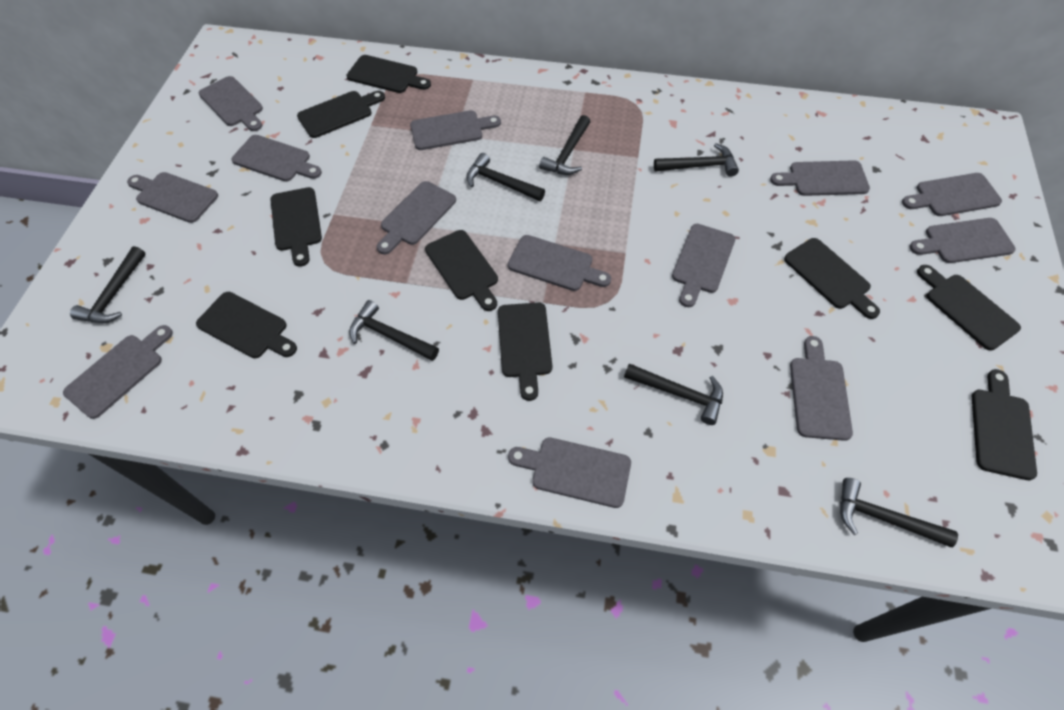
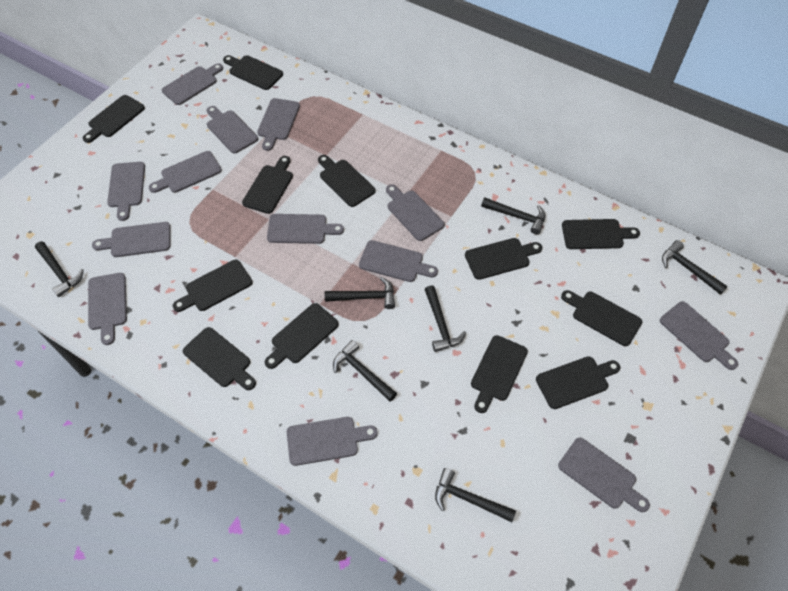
black cutting board: [196,292,297,358] [270,187,322,267] [297,91,385,138] [347,55,431,93] [425,230,498,311] [498,302,552,401] [784,238,880,319] [917,265,1021,351] [972,369,1037,480] = 9 -> [83,95,145,143] [173,260,253,312] [183,327,256,390] [223,55,283,90] [242,156,293,214] [265,303,339,369] [318,155,376,207] [465,238,542,280] [471,335,528,413] [536,356,620,409] [561,290,642,346] [562,219,640,249] = 12

